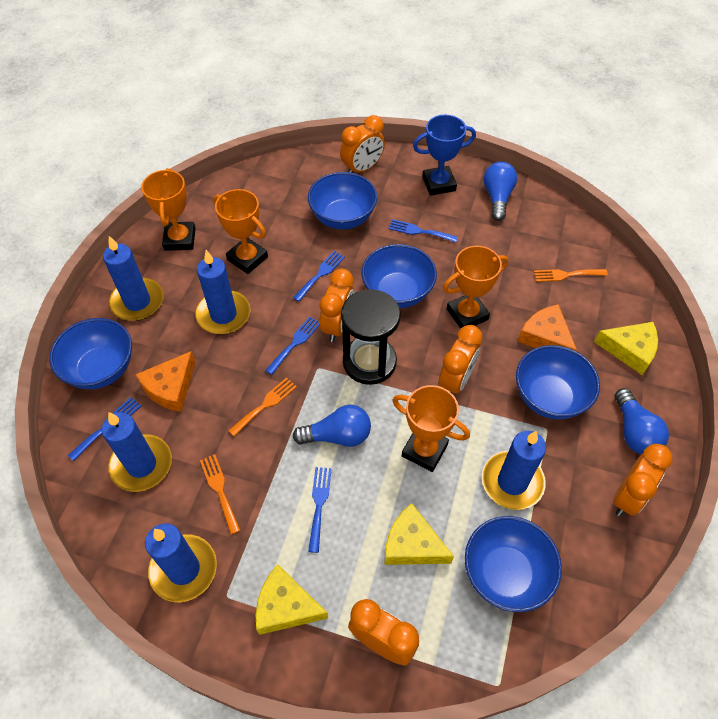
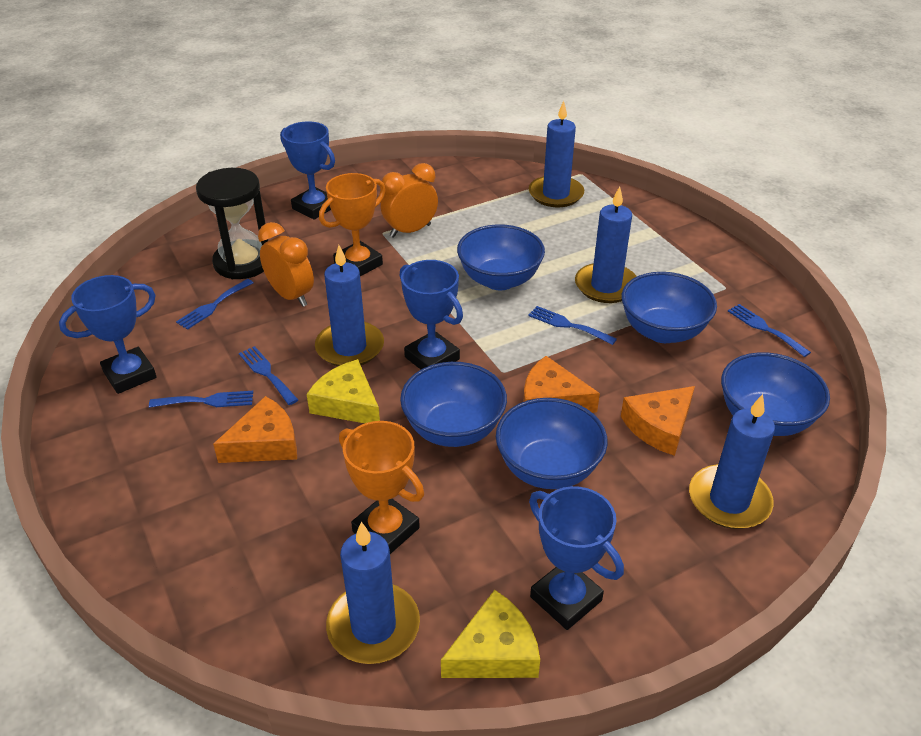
blue light bulb: [293,405,371,447] [483,162,517,221] [615,388,669,454] = 3 -> none = 0
blue trophy: [413,115,476,196] = 1 -> [59,275,156,394] [280,121,335,220] [399,260,463,370] [529,486,624,630] = 4
orange cheese: [135,351,195,412] [518,304,577,351] = 2 -> [213,396,297,463] [523,356,600,413] [621,386,695,456] = 3
orange clock: [319,269,355,342] [340,115,385,173] [348,599,419,665] [439,325,483,393] [613,444,672,516] = 5 -> [258,222,314,307] [381,163,438,238] = 2
orange fork: [200,454,241,535] [228,377,297,437] [534,269,608,282] = 3 -> none = 0
orange trophy: [141,168,196,251] [213,189,268,274] [392,385,470,472] [443,246,508,329] = 4 -> [319,173,386,276] [339,421,424,554] = 2
yellow cheese: [256,564,328,635] [384,503,454,565] [594,322,658,375] = 3 -> [307,359,380,423] [441,590,540,678] = 2

